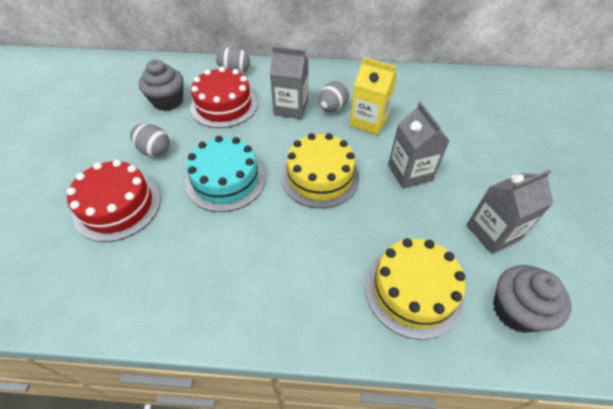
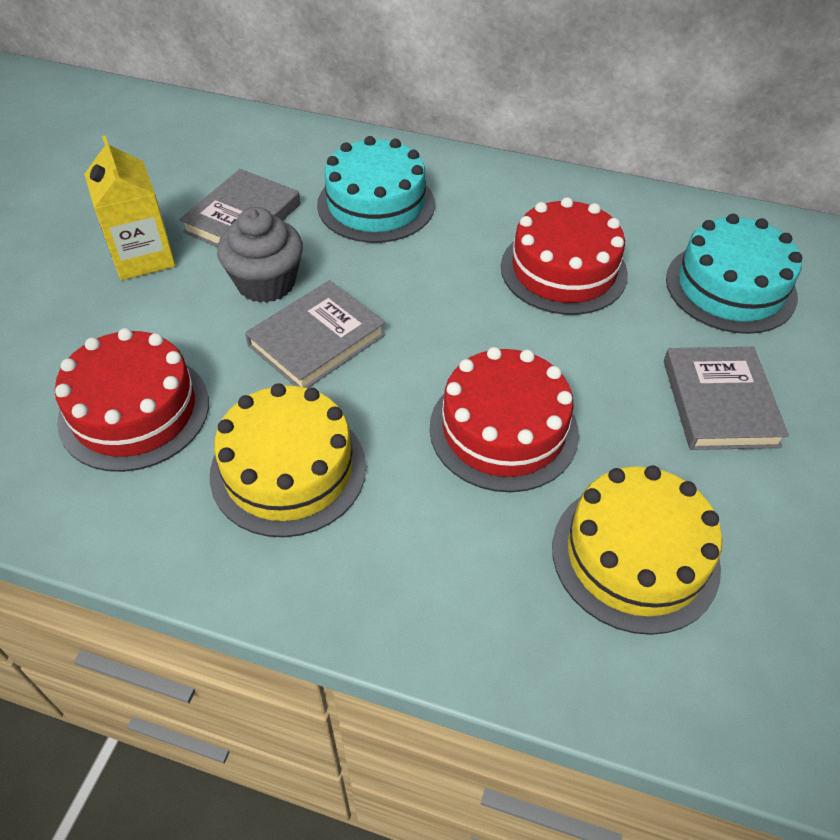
grey book: none = 0 -> [179,169,300,247] [245,280,386,388] [664,347,789,450] = 3
grey carton: [270,46,308,119] [388,102,450,189] [466,169,554,254] = 3 -> none = 0
grey cupcake: [138,59,184,111] [493,265,571,333] = 2 -> [217,207,303,303] = 1
grey egg: [130,124,170,157] [216,47,250,73] [319,81,349,112] = 3 -> none = 0
red cake: [67,160,161,242] [190,67,257,128] = 2 -> [55,328,209,472] [429,347,579,492] [501,197,628,315] = 3
turquoise cake: [186,136,265,212] = 1 -> [317,136,435,243] [666,214,802,334] = 2

